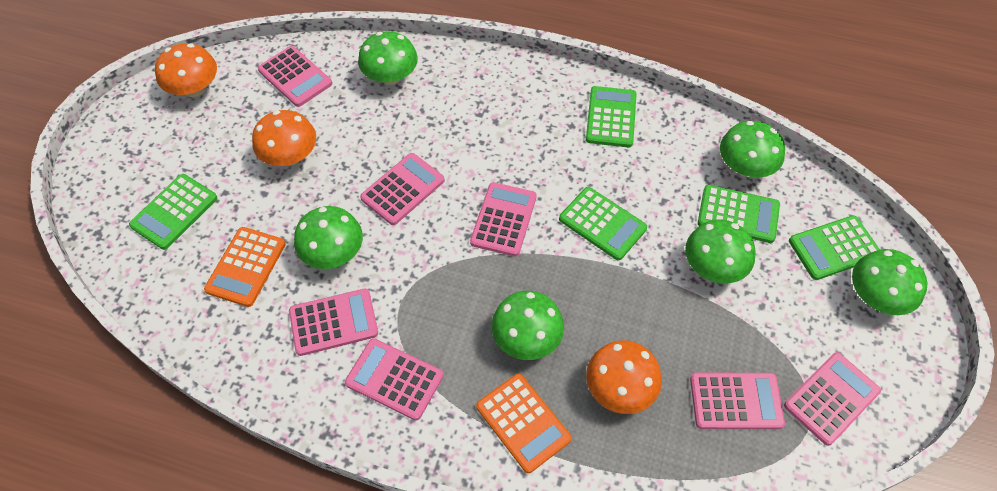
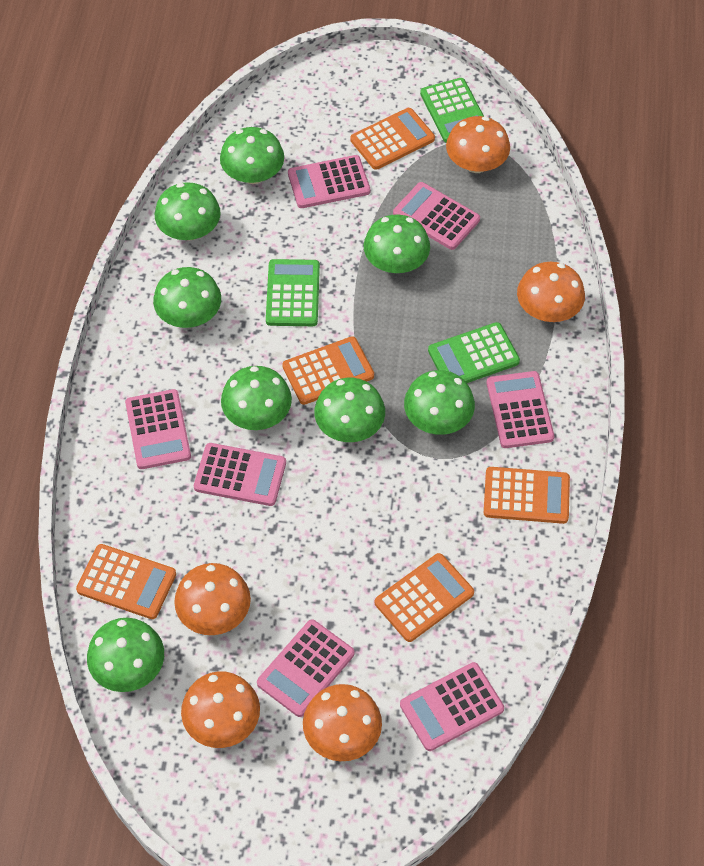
green calculator: [129,174,217,250] [559,187,647,260] [586,86,637,148] [698,184,780,243] [789,215,880,280] = 5 -> [266,259,320,326] [420,78,484,143] [428,322,520,383] = 3
green mushroom: [294,206,363,269] [358,31,418,85] [491,291,564,360] [685,220,756,283] [720,121,785,178] [852,249,927,315] = 6 -> [87,618,164,692] [153,267,221,328] [155,182,221,241] [220,127,284,184] [221,366,292,430] [314,378,385,442] [364,214,430,273] [404,370,475,435] = 8
orange calculator: [204,227,286,307] [476,374,572,473] = 2 -> [76,544,176,619] [282,337,374,405] [350,108,435,170] [375,553,474,642] [484,467,570,524] = 5
orange mushroom: [155,43,217,97] [252,110,316,166] [586,340,662,414] = 3 -> [174,563,251,635] [181,671,260,748] [303,684,382,761] [446,116,510,173] [517,262,585,322] = 5

